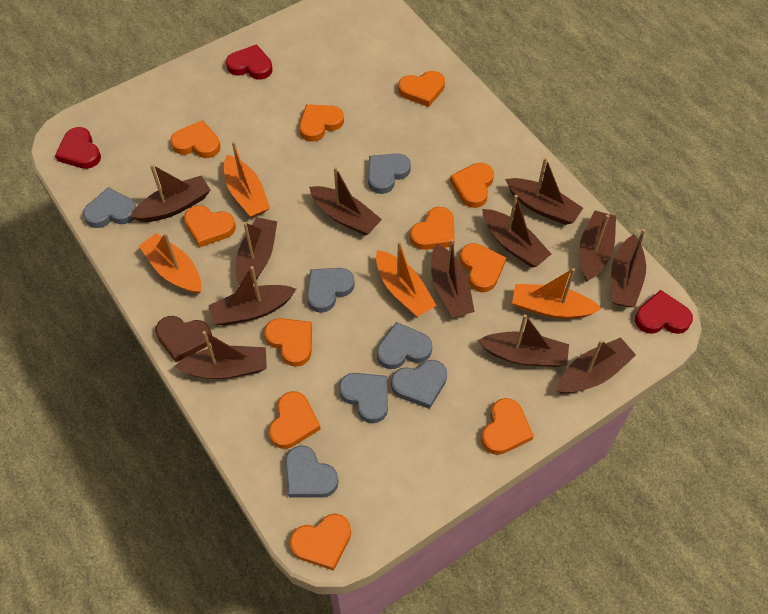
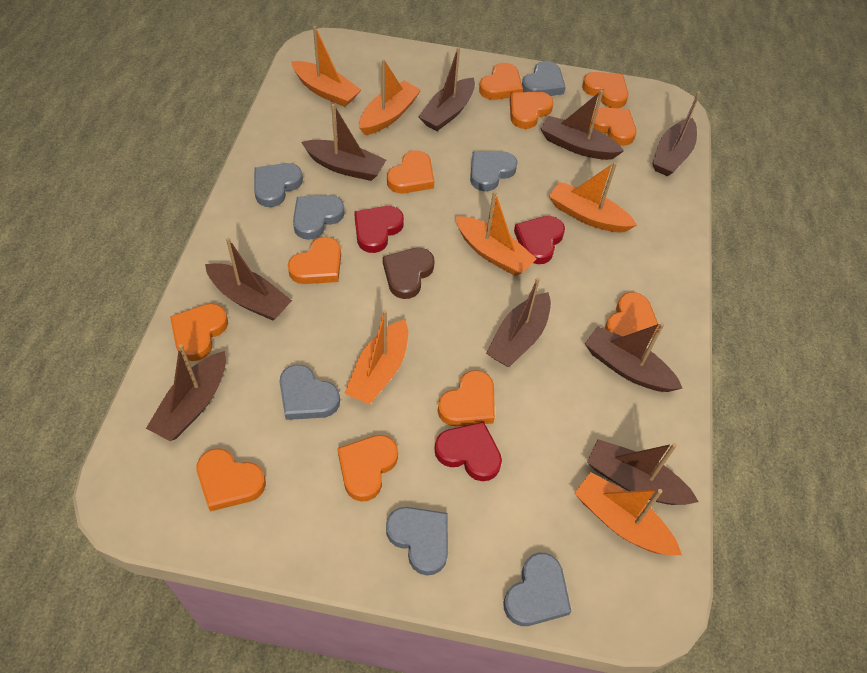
brown boat: [130,164,211,222] [174,331,267,379] [208,266,296,326] [236,217,277,286] [309,167,382,235] [431,239,475,318] [477,314,569,367] [482,195,551,267] [505,157,583,225] [557,337,636,394] [579,210,616,282] [611,229,646,307] = 12 -> [146,344,226,441] [205,238,292,321] [301,104,386,181] [419,47,475,131] [486,277,551,367] [541,90,624,160] [585,323,683,392] [587,439,699,505] [652,91,700,176] = 9
orange boat: [139,233,201,294] [224,141,270,217] [376,241,437,317] [512,268,602,319] = 4 -> [291,26,361,107] [344,310,408,405] [359,59,421,135] [455,191,537,276] [549,162,637,232] [574,472,682,555] = 6

